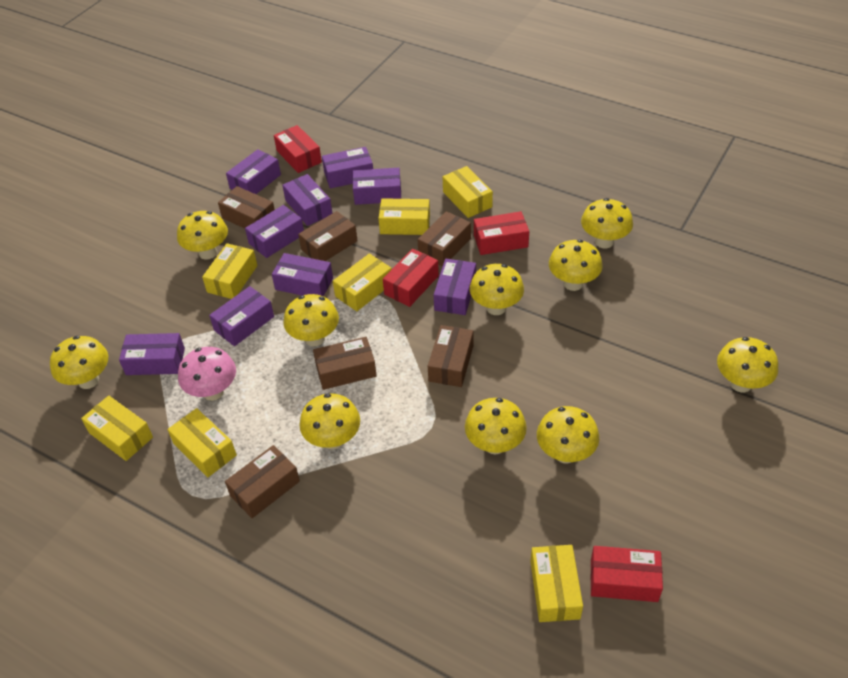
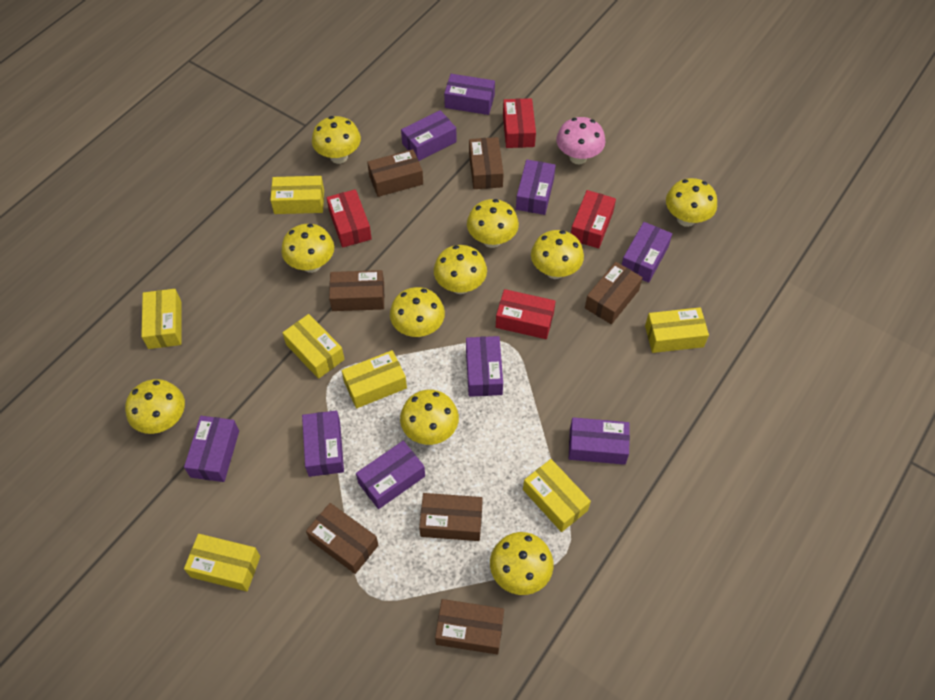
brown box: [218,186,275,229] [225,445,300,518] [298,211,358,261] [313,337,377,390] [417,211,471,267] [428,325,473,387] = 6 -> [306,503,378,574] [329,270,384,311] [367,149,423,197] [419,493,483,541] [435,599,504,655] [469,137,504,189] [585,262,643,324] = 7

